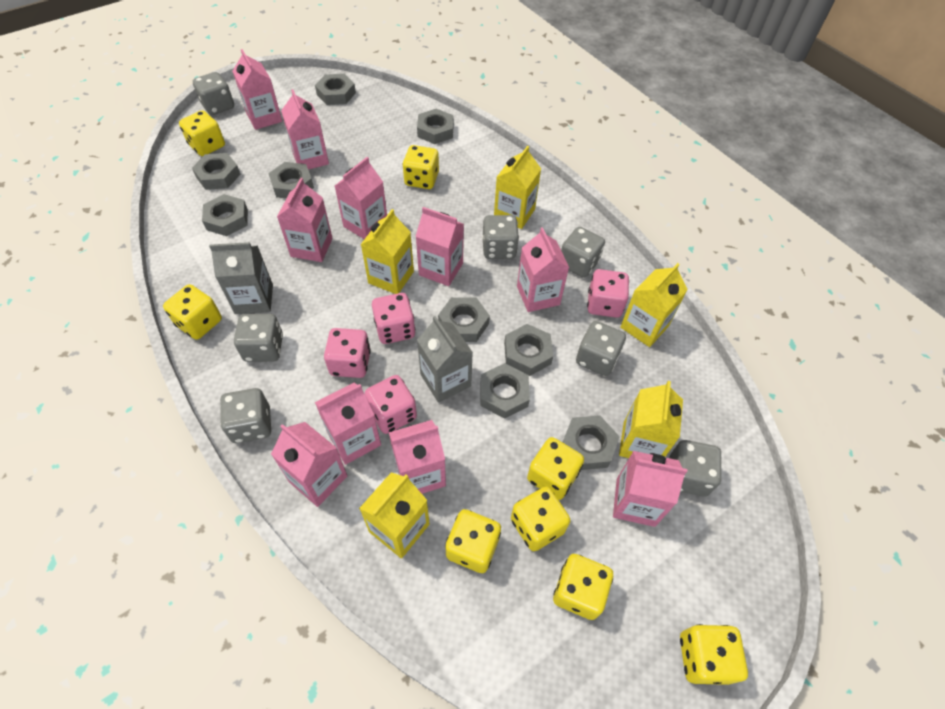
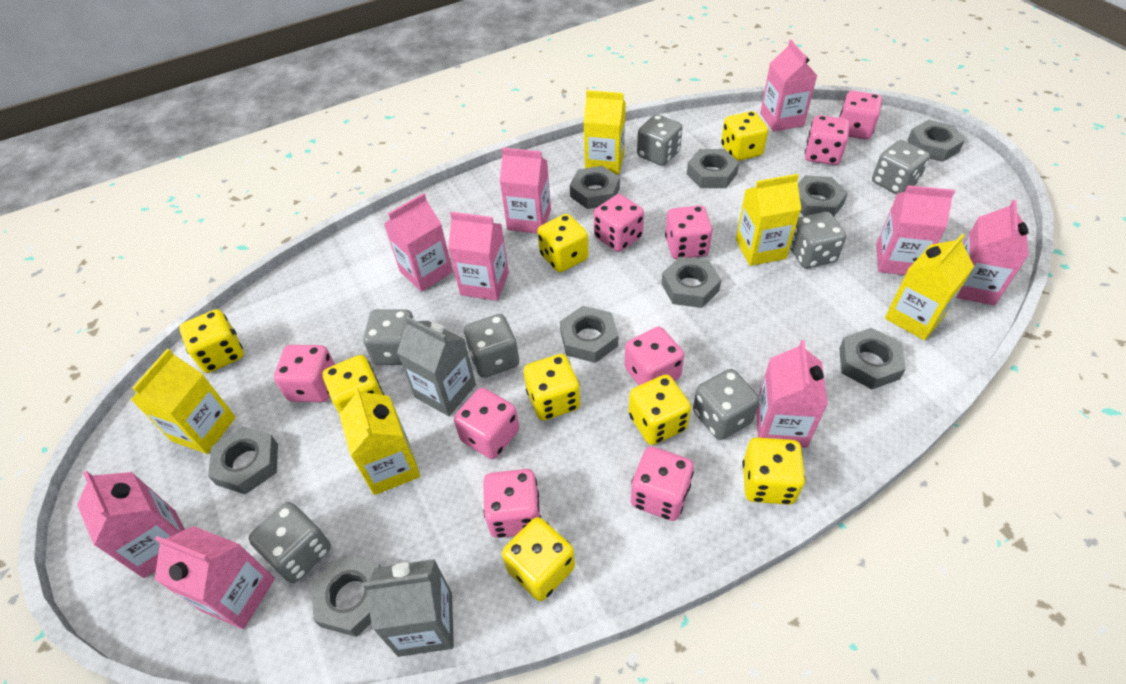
pink carton: [233,49,282,130] [271,422,347,507] [277,178,333,262] [281,89,329,170] [315,382,381,465] [335,157,387,239] [389,420,446,494] [416,207,464,286] [517,227,569,312] [613,451,687,527] = 10 -> [77,471,185,578] [154,526,275,629] [384,193,453,292] [448,212,509,301] [500,147,551,234] [756,340,828,448] [760,40,817,132] [876,185,955,275] [956,200,1029,305] = 9
pink dice: [324,328,371,378] [365,375,417,434] [372,293,415,344] [587,269,629,318] = 4 -> [274,345,335,402] [454,388,519,459] [483,469,541,538] [594,194,644,252] [624,327,684,385] [631,446,694,521] [665,205,713,259] [805,115,850,165] [839,91,882,140] = 9

